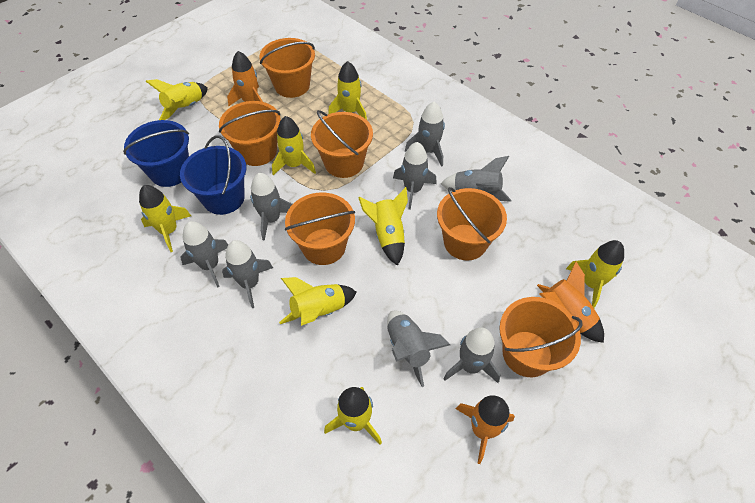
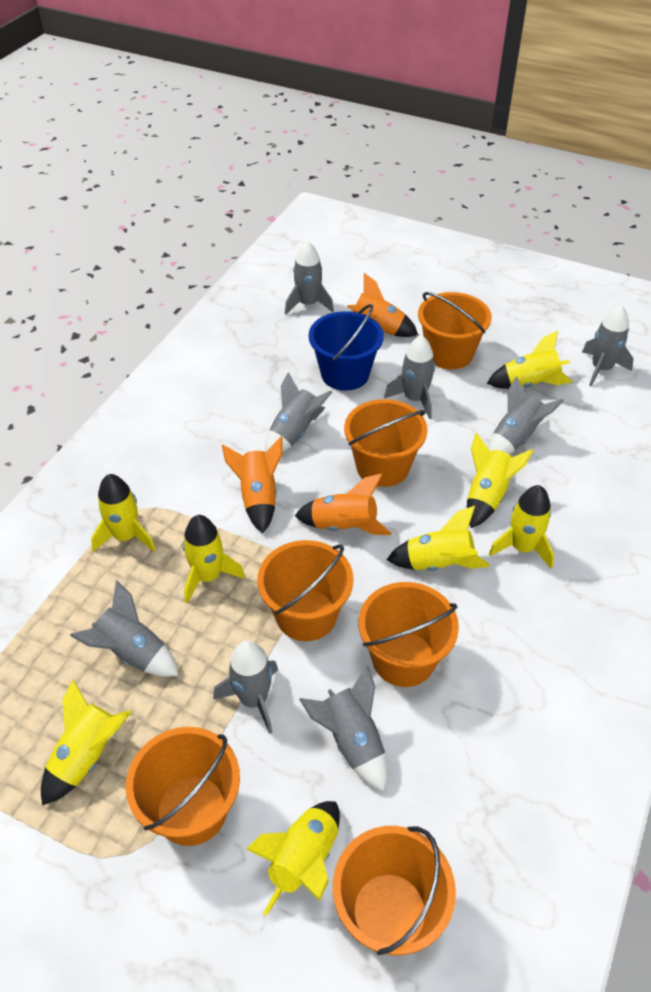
blue bucket: [123,120,189,187] [180,135,246,215] = 2 -> [309,304,384,391] = 1

